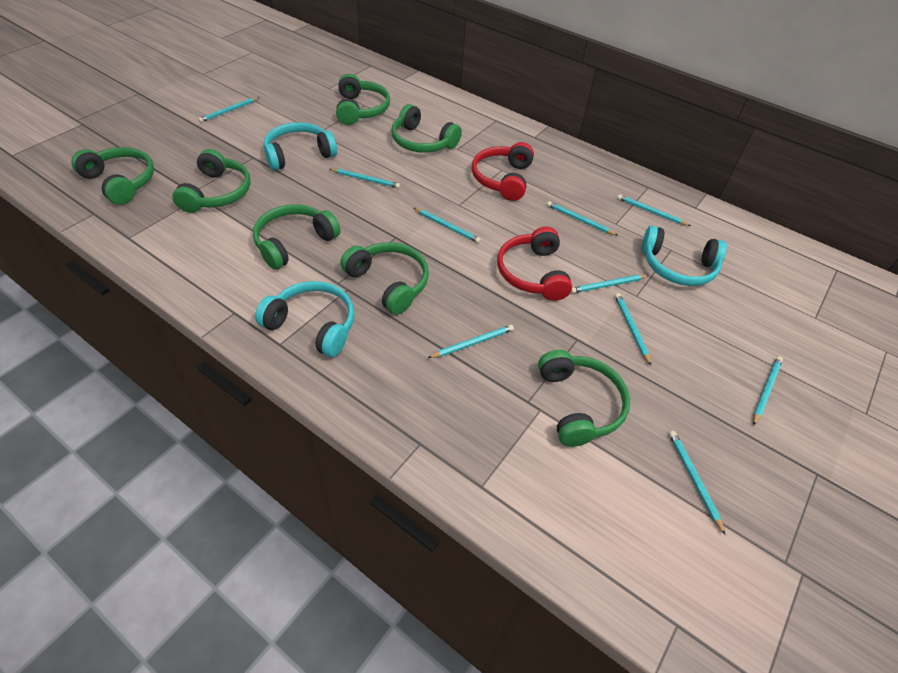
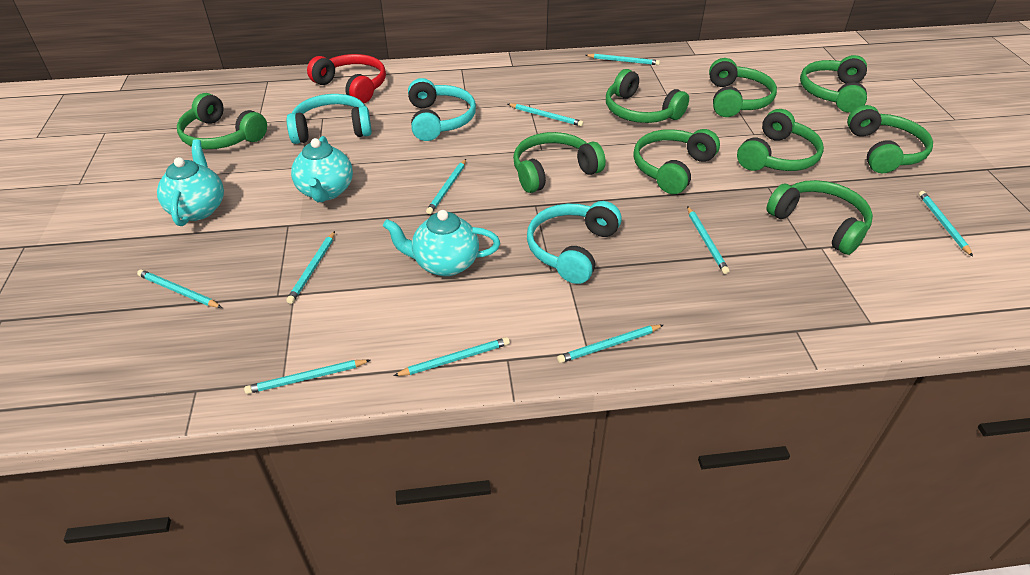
green headphones: [71,147,154,205] [172,149,251,213] [253,204,340,269] [336,74,390,125] [341,242,429,315] [391,104,462,153] [538,350,630,447] = 7 -> [177,93,267,149] [513,132,606,193] [606,69,689,123] [633,129,720,194] [709,58,777,117] [737,109,824,171] [766,180,873,255] [800,55,867,113] [847,105,933,173] = 9
red headphones: [472,142,534,201] [497,227,572,301] = 2 -> [307,54,386,104] = 1
turquoise teapot: none = 0 -> [157,140,224,226] [291,136,353,202] [383,210,500,276] = 3

